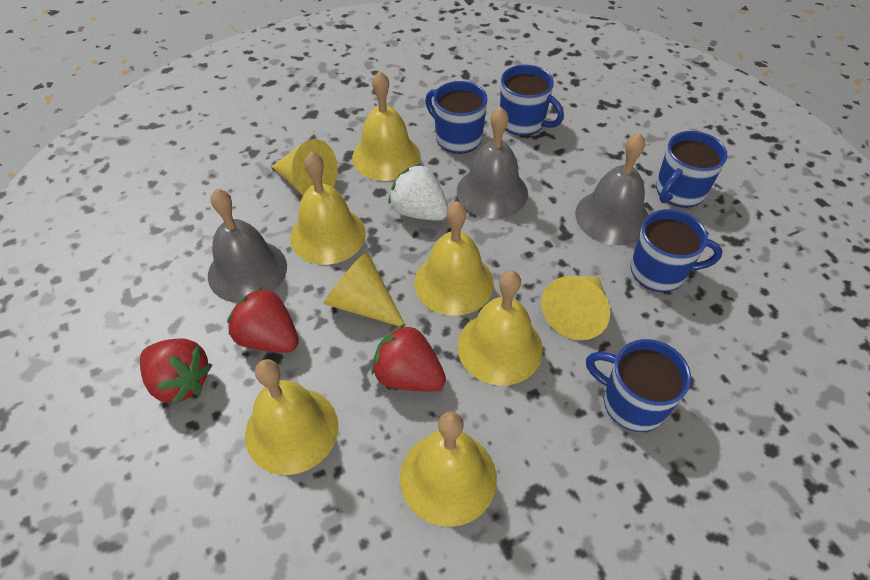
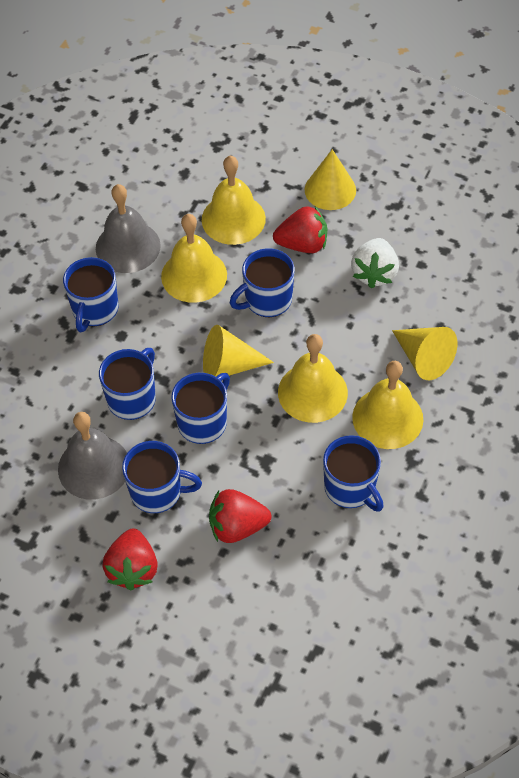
blue mug: [425,81,488,154] [500,64,564,136] [586,339,691,432] [631,209,722,292] [656,131,727,208] = 5 -> [63,257,119,332] [99,348,156,420] [122,441,202,513] [171,373,230,444] [230,248,295,317] [323,435,384,512] = 6
grey bell: [208,189,287,303] [457,107,528,219] [575,133,648,245] = 3 -> [58,412,127,500] [96,184,161,273] = 2
yellow bell: [245,359,338,475] [290,151,366,265] [352,71,421,181] [400,411,497,527] [414,201,494,316] [457,270,543,386] = 6 -> [161,214,227,303] [202,156,266,245] [278,334,348,423] [352,361,423,449] = 4

